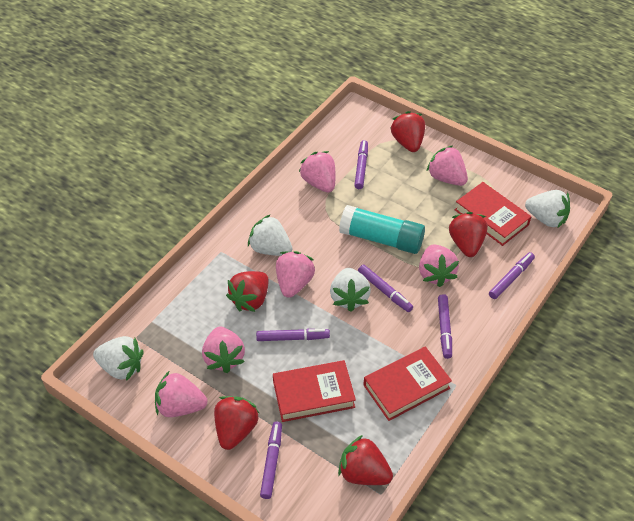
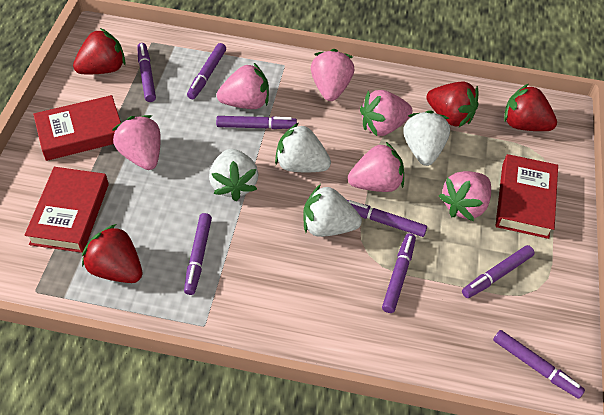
purple marker: [256,329,330,341] [260,422,282,499] [354,140,368,189] [358,264,413,312] [438,294,452,359] [489,252,535,299] = 6 -> [137,43,156,102] [184,213,212,295] [187,43,226,99] [216,116,297,129] [347,200,427,237] [382,233,416,313] [462,245,535,298] [493,330,585,399] = 8
red strawberry: [214,396,259,450] [226,271,268,312] [338,435,393,485] [390,111,425,152] [449,212,488,257] = 5 -> [73,28,125,74] [82,224,142,283] [426,82,479,127] [504,84,557,131] = 4
turquoise glue stick: [339,205,425,254] = 1 -> none = 0

